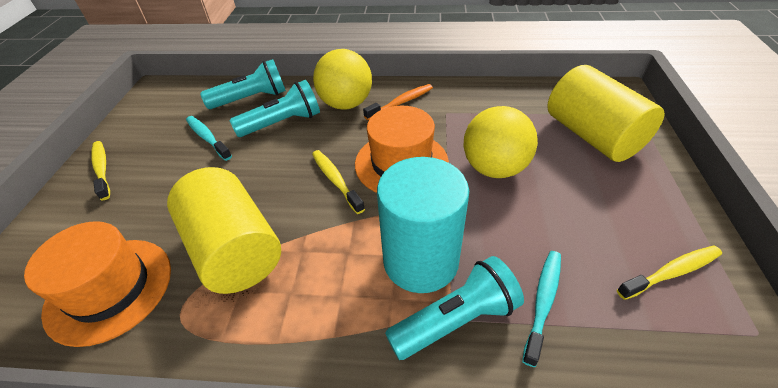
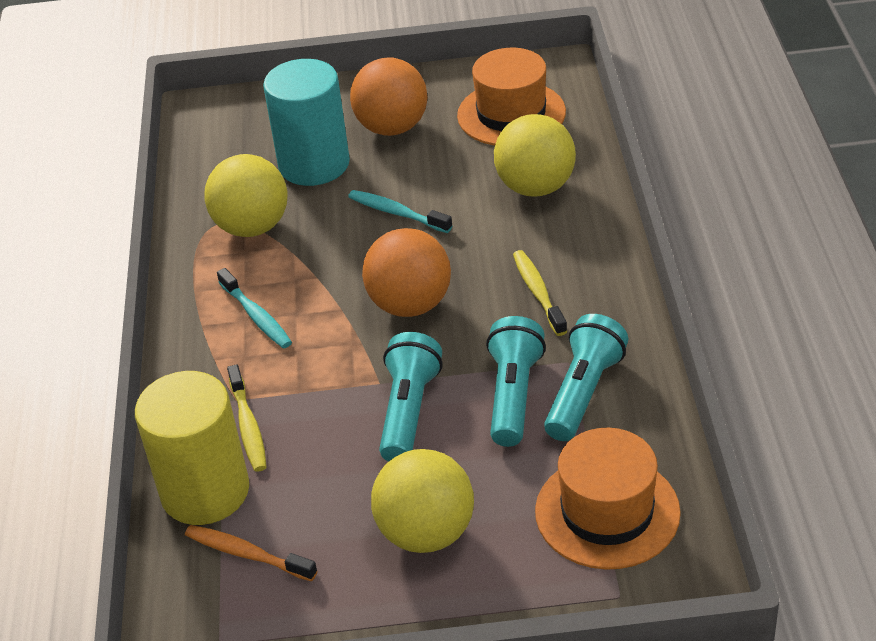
orange ball: none = 0 -> [350,57,428,136] [362,228,451,317] = 2
yellow ball: [313,49,372,110] [464,106,538,178] = 2 -> [204,154,287,237] [371,449,474,553] [494,114,576,197] = 3
yellow cylinder: [167,167,281,294] [547,65,665,162] = 2 -> [135,371,249,525] = 1
yellow toothbrush: [91,141,110,200] [312,150,365,214] [617,246,722,300] = 3 -> [227,364,267,472] [513,250,567,336] = 2

